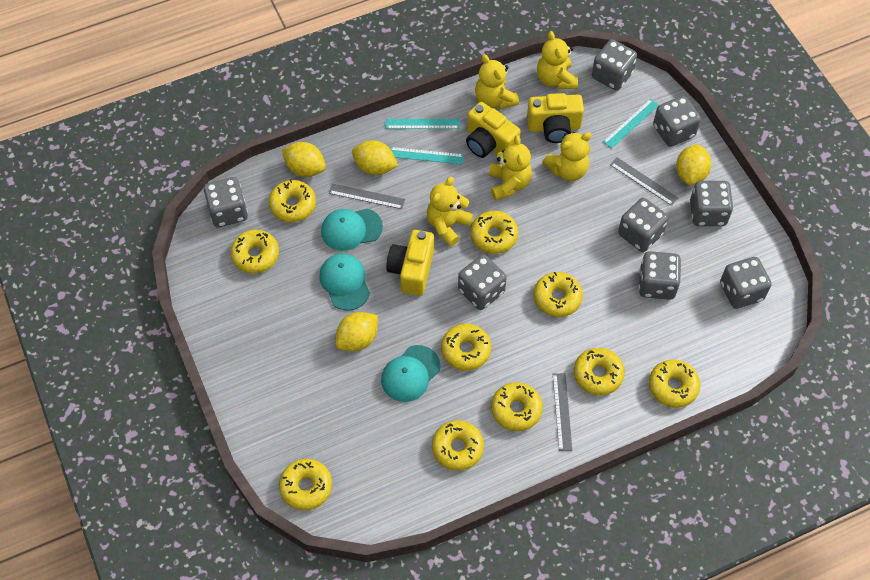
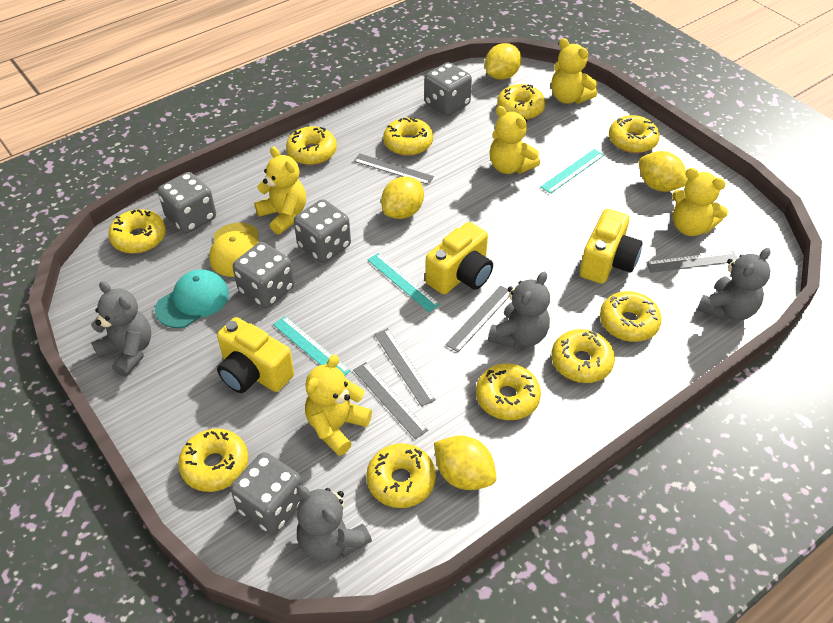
grey dice: [204,177,248,227] [458,255,507,310] [592,39,637,91] [618,198,668,252] [639,251,681,300] [653,96,701,147] [690,181,733,226] [720,257,772,309] = 8 -> [158,172,216,234] [230,452,303,534] [233,242,294,308] [294,199,351,263] [424,62,472,116] = 5
grey ruler: [329,183,405,209] [553,373,572,451] [610,157,678,206] = 3 -> [353,362,428,439] [354,153,434,185] [374,328,436,407] [445,286,510,352] [646,251,738,273] = 5
grey teddy bear: none = 0 -> [91,281,151,377] [297,485,372,562] [488,272,550,348] [697,248,771,320] = 4
turquoise cap: [319,253,370,311] [321,209,383,251] [381,345,440,402] = 3 -> [155,269,229,328] = 1
yellow cap: none = 0 -> [209,223,259,277] = 1

